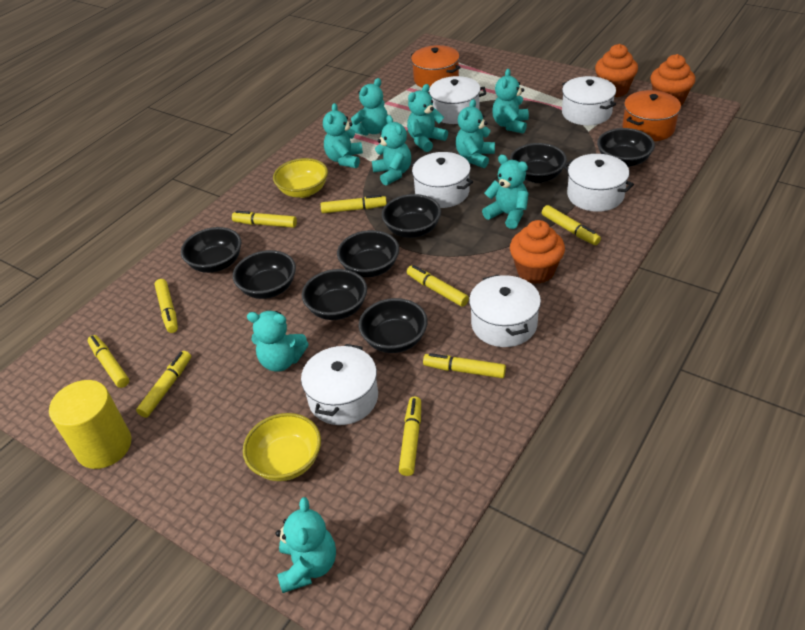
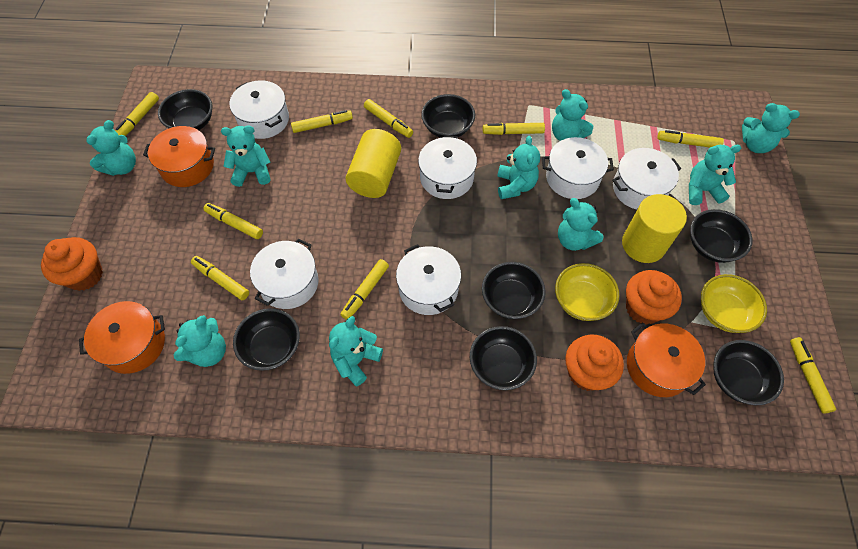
black bowl: [181,227,242,273] [233,250,296,299] [302,269,367,320] [337,230,399,277] [359,298,428,353] [382,194,441,238] [510,143,567,183] [597,128,655,167] = 8 -> [158,89,212,130] [233,308,300,371] [421,94,475,138] [470,326,537,390] [482,262,546,319] [690,209,753,263] [713,340,784,405] = 7
orange pot: [411,45,461,88] [623,90,681,141] = 2 -> [79,301,165,374] [143,126,215,187] [627,322,706,397] = 3
yellow cylinder: [49,380,131,469] = 1 -> [346,129,401,198] [622,194,687,263] = 2

